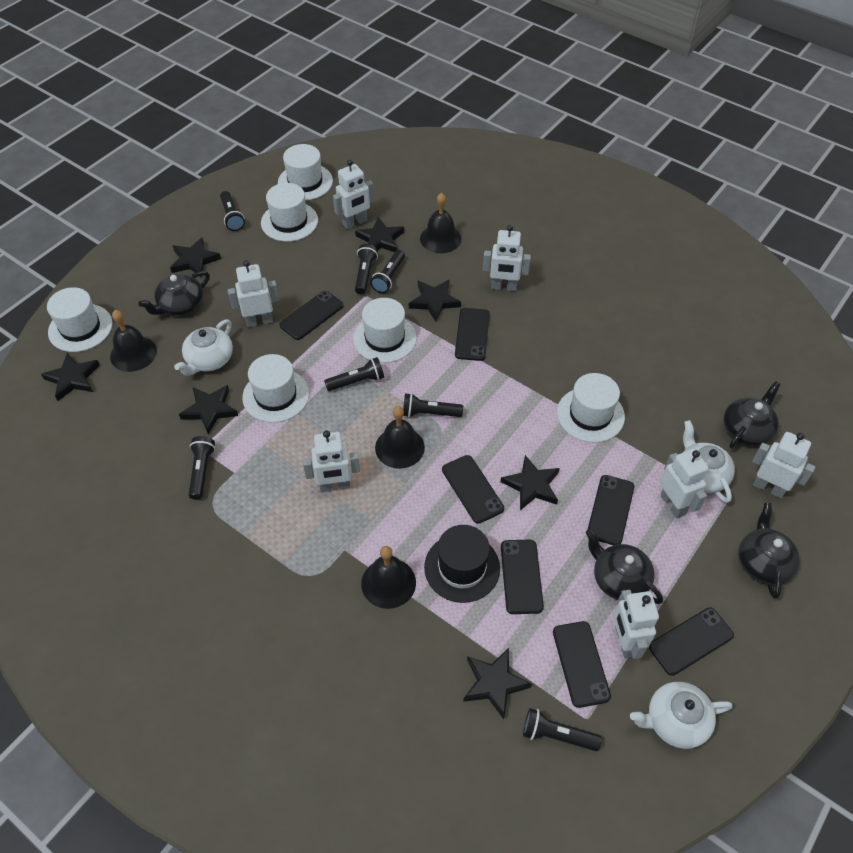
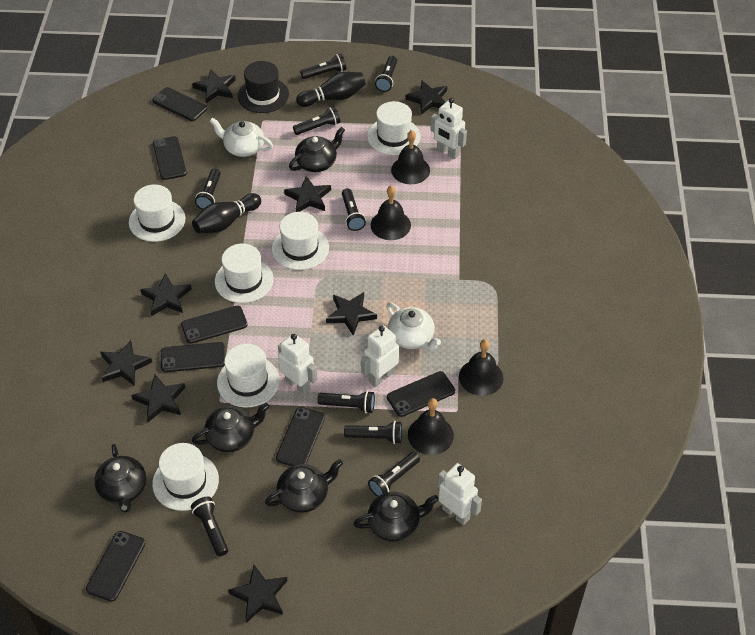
black bowling pin: none = 0 -> [192,193,261,233] [296,72,366,107] = 2
black flashlight: [189,436,215,500] [220,191,245,231] [324,357,384,391] [355,244,378,294] [370,250,405,293] [403,393,463,417] [523,708,602,751] = 7 -> [191,497,228,557] [195,168,221,210] [293,106,340,135] [300,54,346,79] [317,391,375,413] [342,188,366,231] [344,421,402,444] [368,452,420,497] [375,56,397,92] = 9
black star: [41,353,100,401] [170,237,221,278] [179,385,238,434] [355,217,404,252] [409,280,461,322] [463,648,532,720] [500,455,560,510] = 7 -> [101,340,152,386] [131,375,185,422] [140,274,192,316] [192,69,236,103] [228,565,288,623] [284,176,331,212] [326,292,377,335] [405,80,447,115] = 8
black teapot: [138,271,210,316] [585,529,663,604] [723,381,781,449] [738,503,800,599] = 4 -> [94,444,146,513] [192,403,269,452] [265,459,343,513] [289,127,345,172] [354,492,439,542] = 5
white robot: [228,260,279,327] [303,430,360,492] [333,160,374,229] [483,225,531,291] [613,590,659,659] [660,449,709,518] [752,432,815,498] = 7 -> [278,333,317,395] [361,325,399,387] [430,98,467,159] [438,463,482,525] = 4
white teapot: [174,319,233,376] [630,682,732,749] [683,420,735,503] = 3 -> [210,118,273,157] [386,303,441,351] = 2

